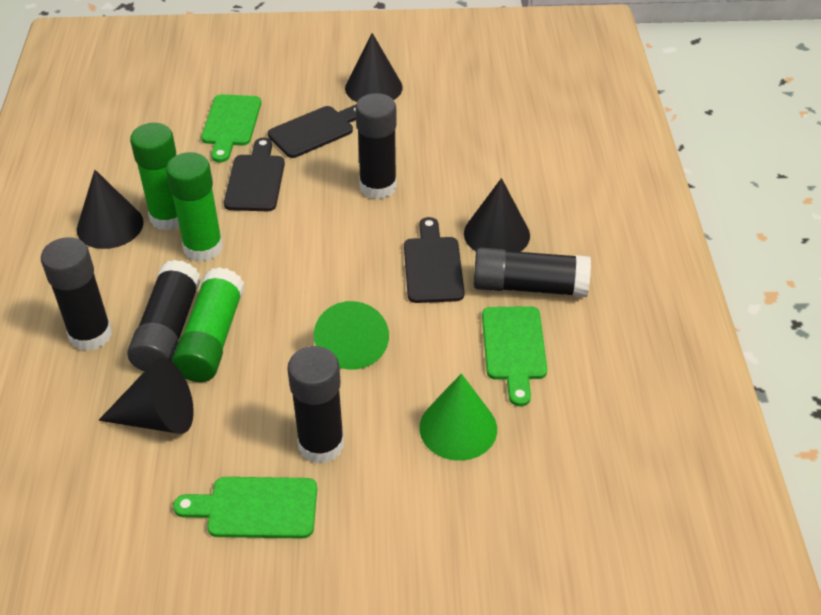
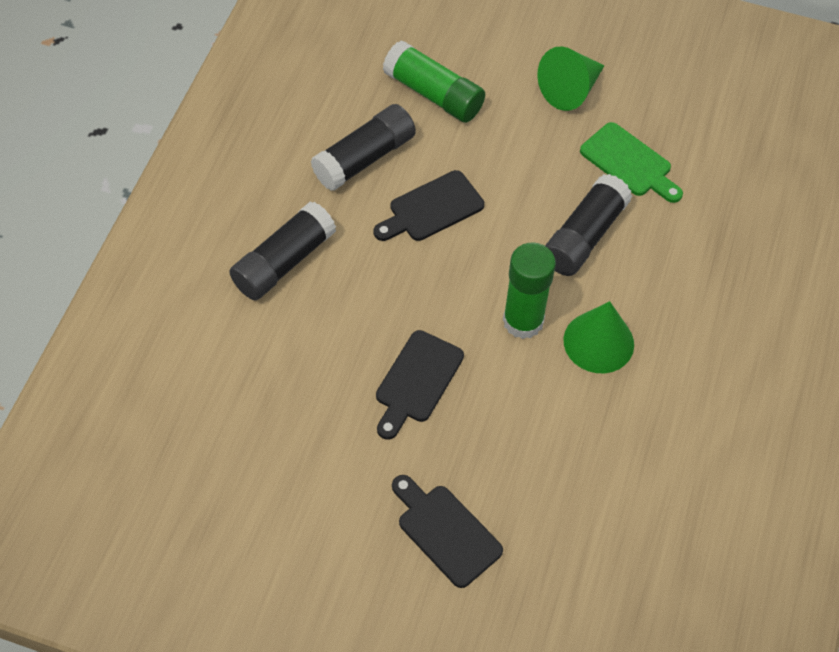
black cone: [77,170,144,249] [99,358,194,434] [345,33,403,102] [464,178,530,252] = 4 -> none = 0
black glue stick: [41,237,112,351] [127,260,201,371] [287,346,344,464] [355,93,397,200] [474,247,591,297] = 5 -> [229,201,336,300] [311,104,416,191] [545,174,632,276] = 3
green cutting board: [173,477,317,539] [201,94,261,162] [482,306,547,406] = 3 -> [580,122,683,203] = 1
green glue stick: [130,123,179,231] [166,152,223,262] [172,267,244,382] = 3 -> [383,40,485,123] [503,242,556,339] = 2

